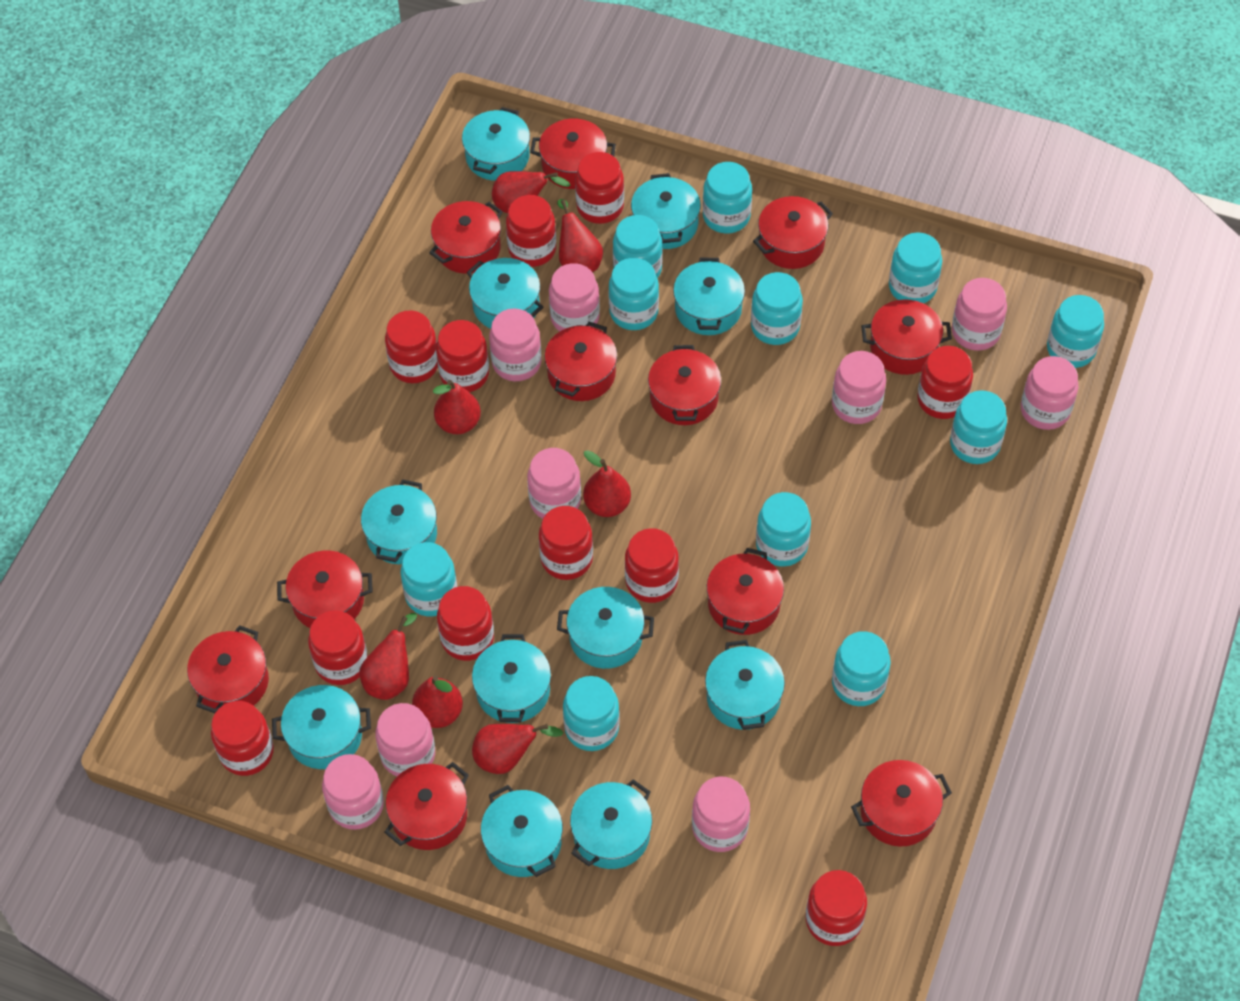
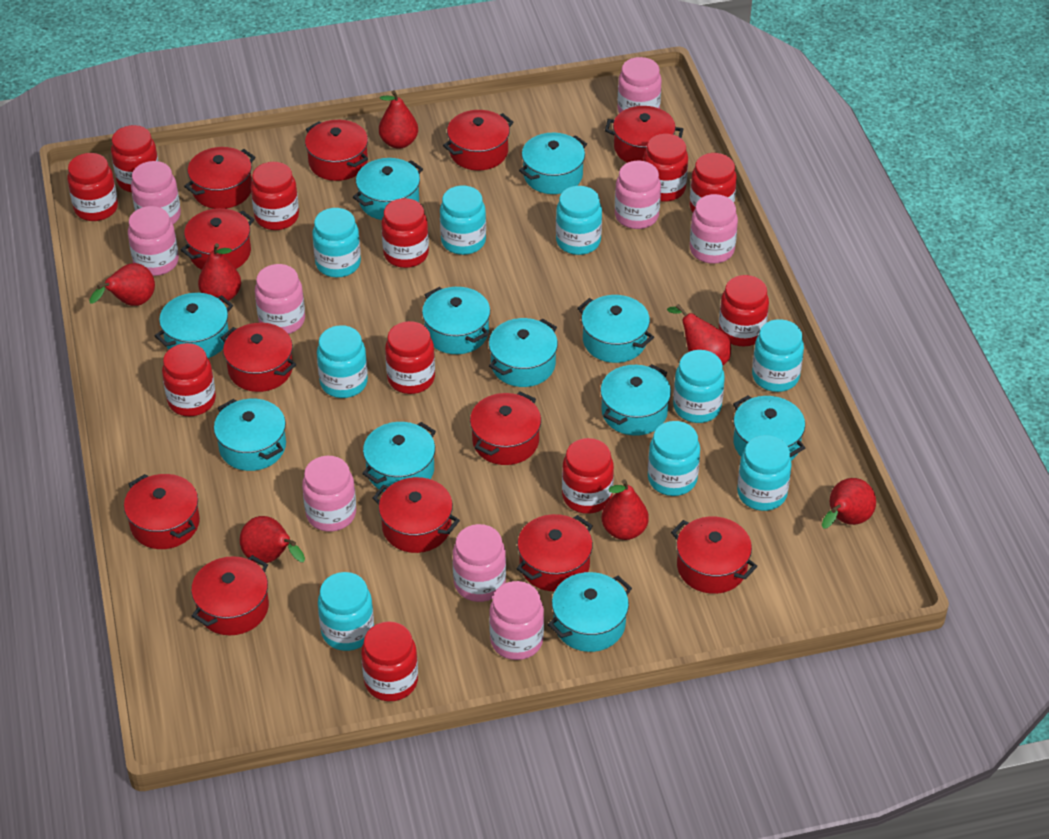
red pot: [187,625,269,713] [277,551,373,628] [384,762,469,850] [429,201,503,274] [530,119,616,189] [544,322,617,401] [648,345,721,425] [707,548,784,635] [753,196,833,269] [851,760,952,846] [861,299,952,375] = 11 -> [124,474,200,549] [181,208,254,270] [184,147,255,209] [191,555,269,635] [221,323,297,392] [305,120,368,181] [373,477,460,553] [443,110,514,170] [470,392,541,465] [517,514,593,591] [605,106,683,163] [671,516,757,594] = 12
turquoise jar: [400,542,457,616] [563,676,620,751] [608,258,659,330] [613,215,663,278] [703,162,752,234] [751,272,803,345] [756,492,811,567] [832,631,891,706] [889,232,942,303] [950,390,1007,464] [1047,295,1104,368] = 11 -> [312,208,361,277] [317,325,368,398] [318,572,374,651] [440,186,486,255] [556,186,602,255] [648,421,700,496] [673,350,725,423] [737,435,792,511] [752,319,804,392] = 9

